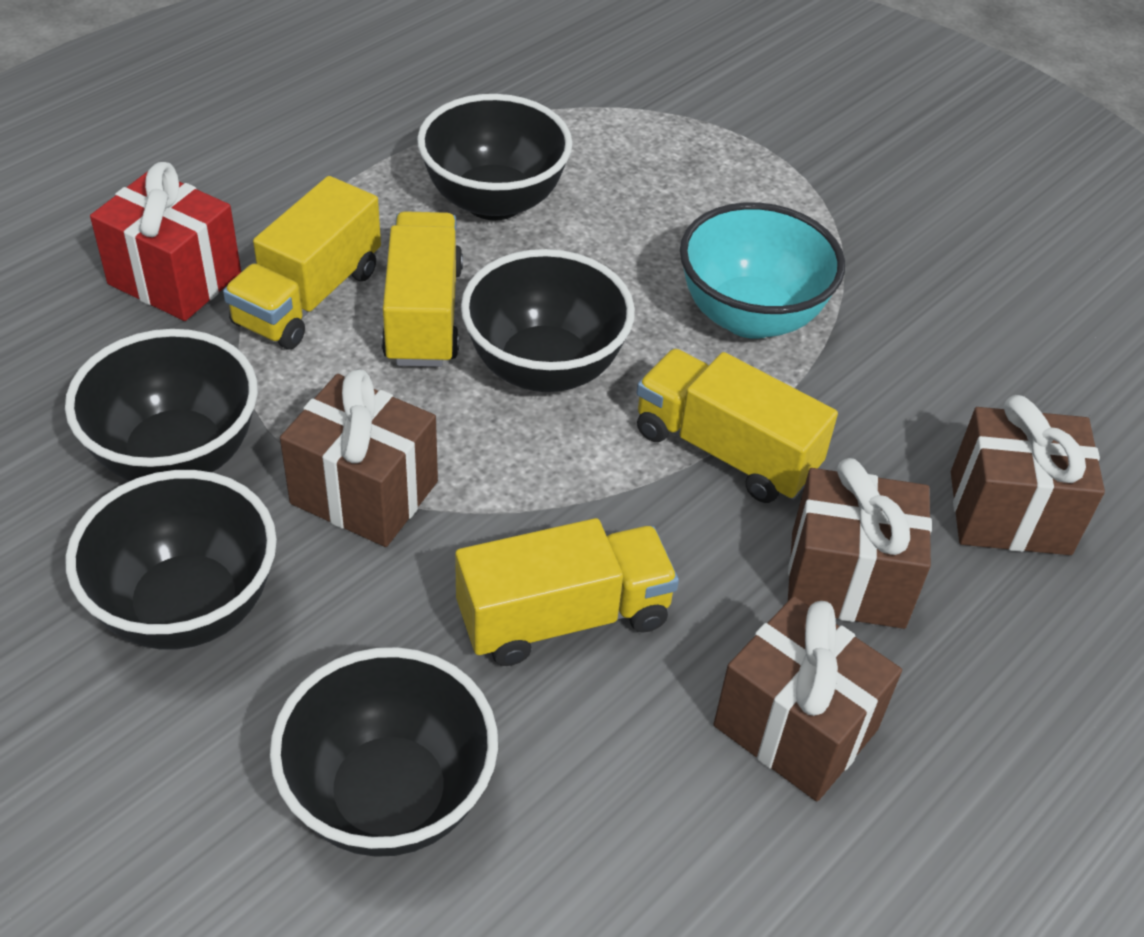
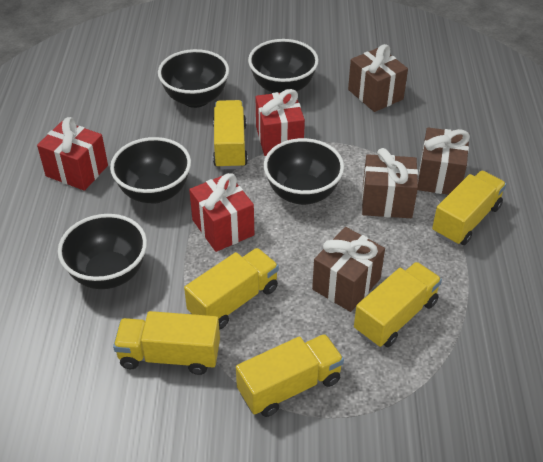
red gift: [90,162,241,321] = 1 -> [37,117,108,191] [189,173,254,252] [256,89,305,156] = 3
turquoise bowl: [680,202,845,339] = 1 -> none = 0
yellow truck: [223,176,381,349] [381,211,463,367] [455,518,679,666] [637,349,838,503] = 4 -> [113,311,220,375] [184,248,279,330] [213,100,248,169] [236,334,344,417] [354,262,442,347] [432,171,506,245] = 6

